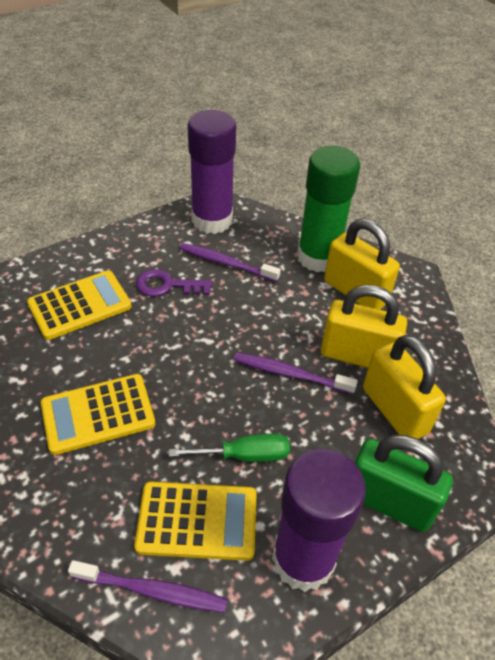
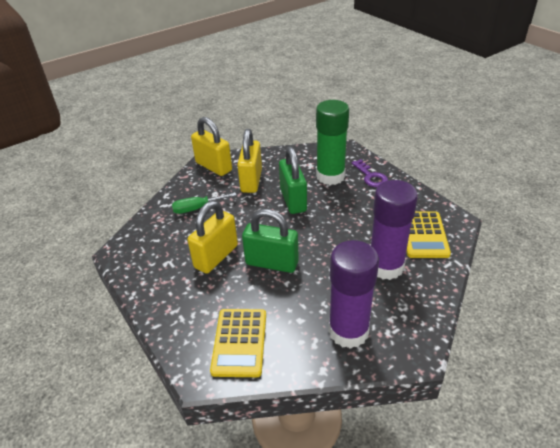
green padlock: [355,435,453,532] = 1 -> [242,209,299,273] [279,147,307,214] = 2
purple toothbrush: [68,560,228,613] [179,243,281,282] [234,353,358,394] = 3 -> none = 0
yellow calculator: [27,270,132,340] [41,374,155,455] [134,481,257,561] = 3 -> [210,309,266,377] [406,211,451,258] = 2

